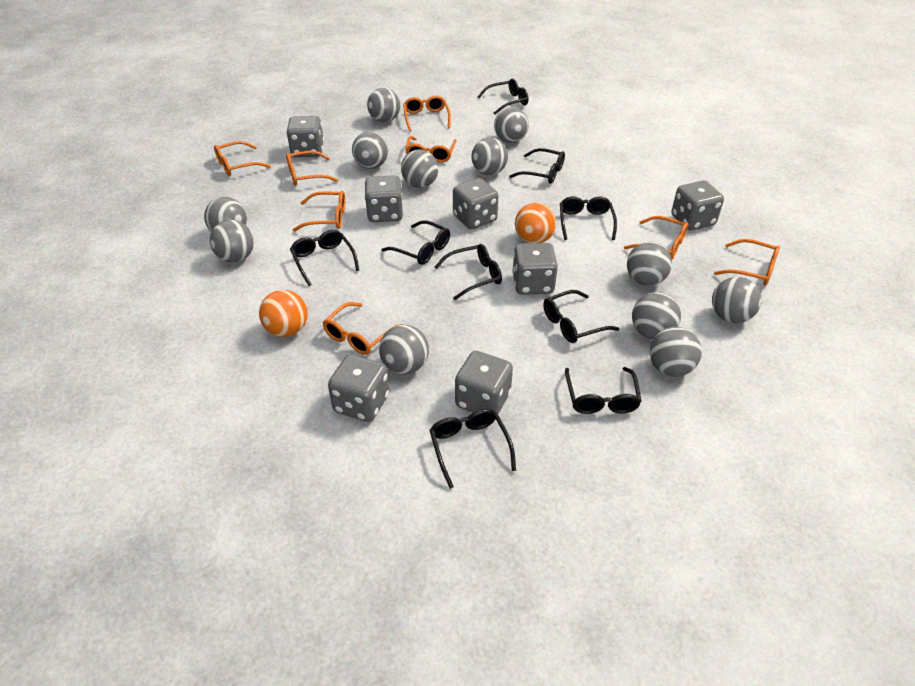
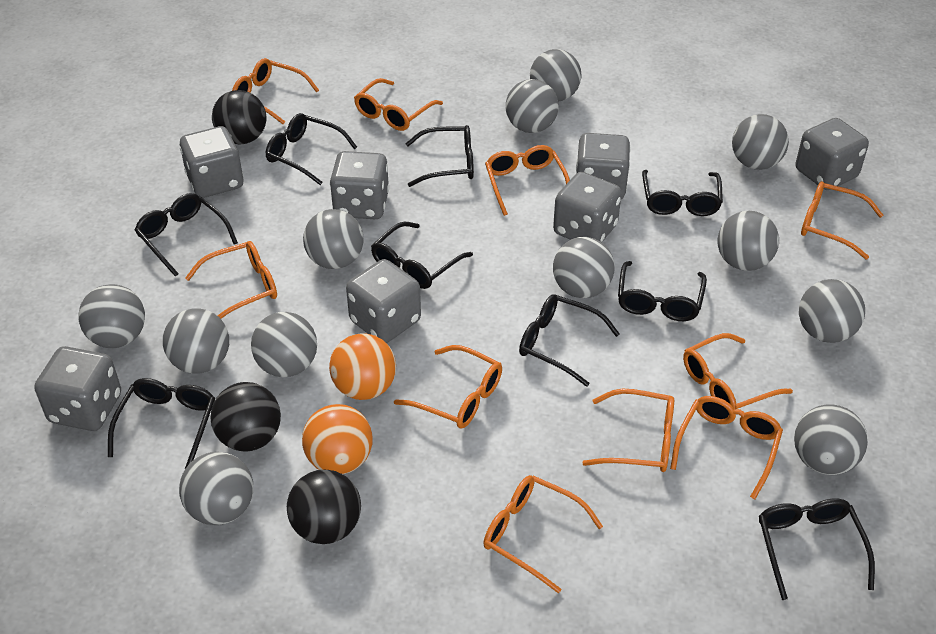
black ball: none = 0 -> [210,382,281,452] [212,90,267,145] [287,470,361,544] = 3
orange glasses: [214,141,271,176] [286,151,338,186] [293,191,345,232] [322,302,404,355] [403,95,451,132] [405,136,457,163] [624,216,688,259] [714,239,780,285] = 8 -> [185,241,277,319] [232,58,319,124] [354,78,443,131] [394,345,502,429] [483,475,603,593] [485,145,570,216] [582,389,674,472] [670,396,783,499] [683,333,793,409] [801,181,883,260] = 10

